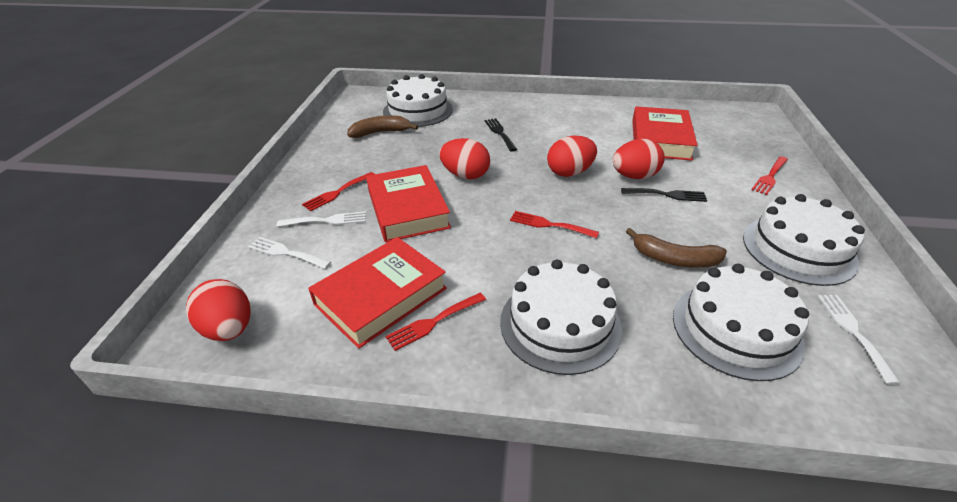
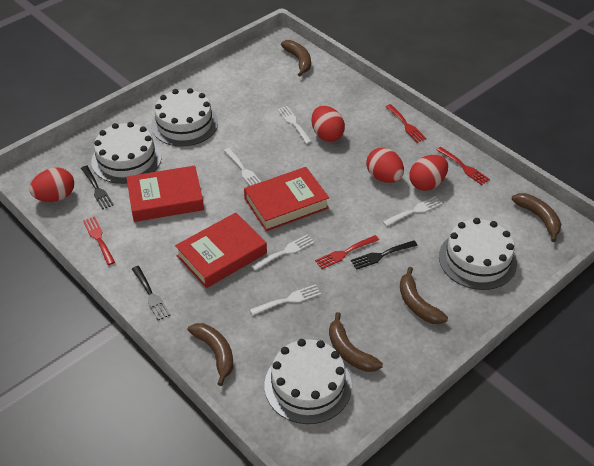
black fork: [485,118,517,151] [621,188,707,202] = 2 -> [81,166,114,210] [132,266,170,320] [351,241,418,270] = 3
brown banana: [347,115,418,138] [626,228,727,268] = 2 -> [188,323,233,386] [281,40,311,77] [329,312,383,372] [400,267,448,324] [512,193,561,242] = 5
white fork: [248,237,331,269] [277,211,366,227] [817,295,900,385] = 3 -> [224,148,261,186] [250,284,321,316] [251,235,314,271] [277,106,312,144] [383,196,443,227] = 5

